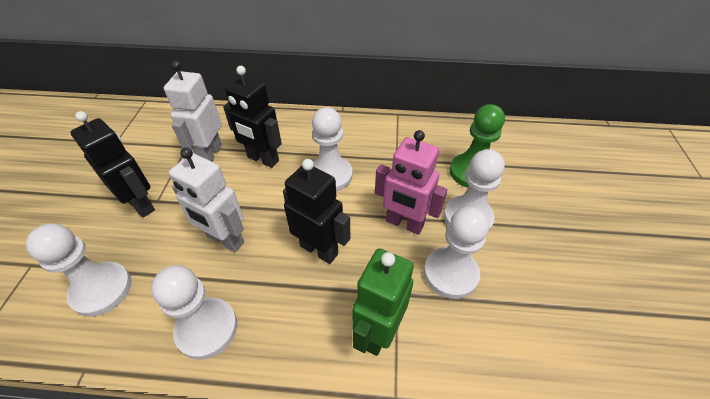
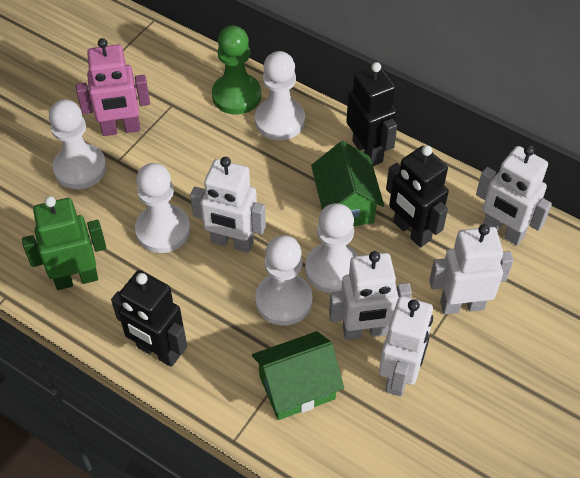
green house: none = 0 -> [252,331,344,420] [311,141,384,226] = 2
white robot: [164,61,222,161] [169,147,244,252] = 2 -> [190,157,266,253] [329,251,412,340] [379,296,433,397] [429,224,513,314] [476,145,552,245] = 5

